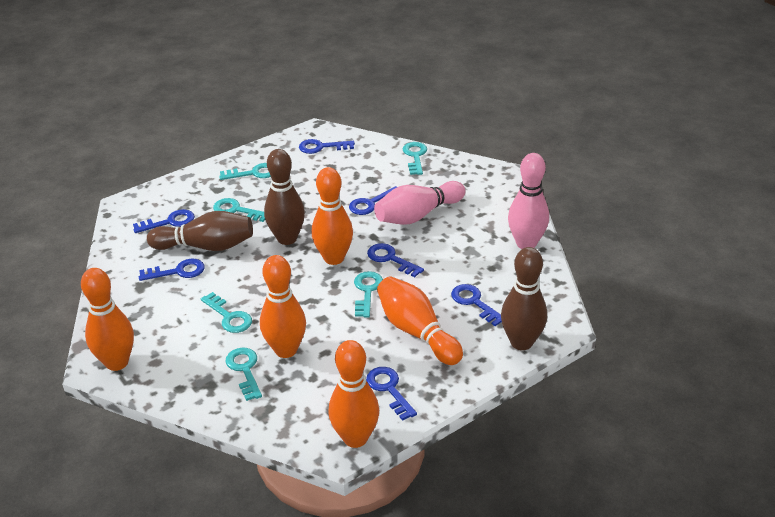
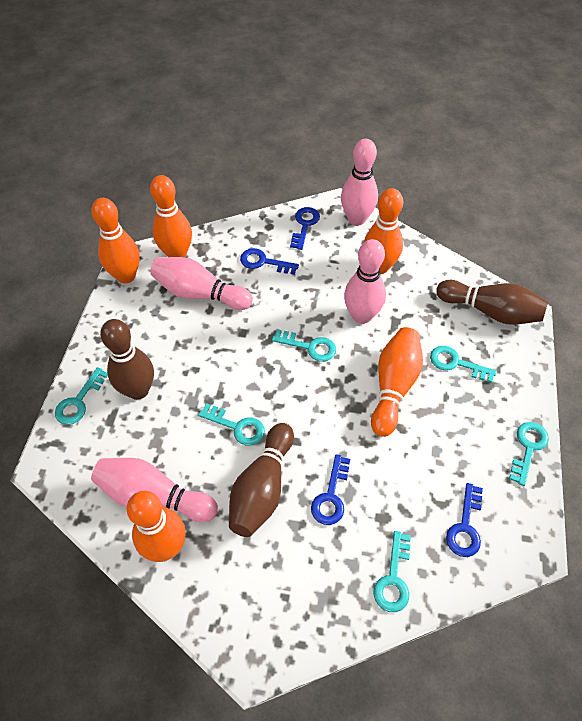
blue key: [133,209,195,233] [139,259,205,281] [299,139,355,154] [349,186,397,215] [366,367,417,421] [367,243,424,277] [451,284,502,326] = 7 -> [240,248,299,275] [290,207,320,250] [311,454,350,525] [446,483,483,557] = 4
pink bowling pin: [374,181,465,225] [508,153,549,249] = 2 -> [91,458,218,522] [150,257,253,310] [341,139,378,226] [344,239,386,324] = 4

